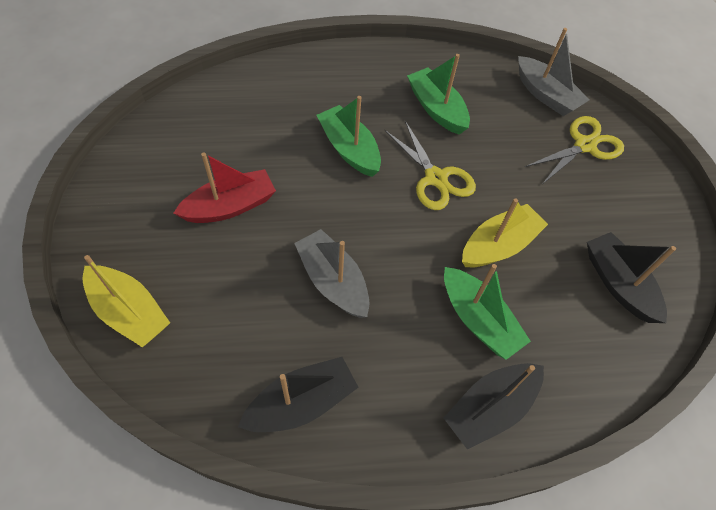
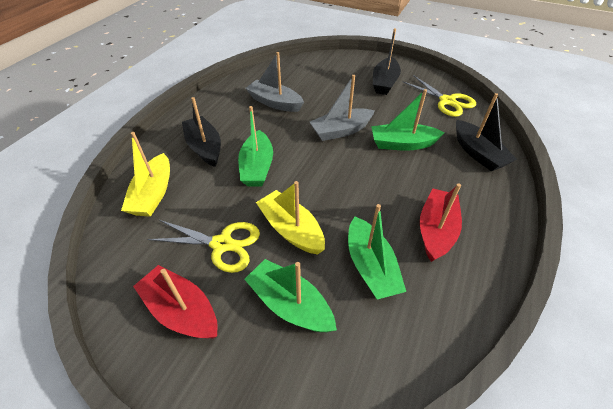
green boat: [316,96,381,177] [407,54,470,135] [444,264,531,360] = 3 -> [238,106,273,187] [244,259,337,332] [348,204,406,300] [371,89,445,151] = 4
red boat: [173,152,276,223] = 1 -> [133,265,218,338] [420,183,462,262] = 2

